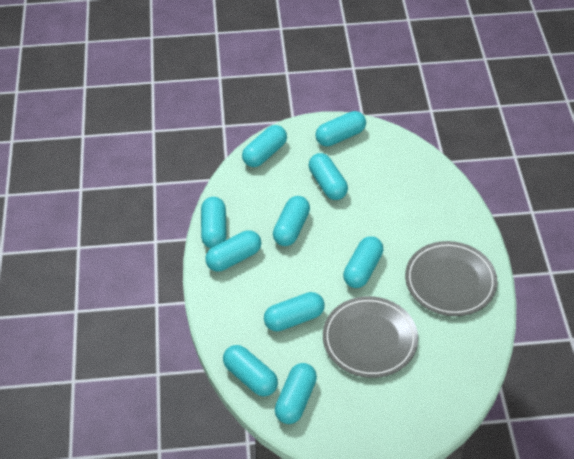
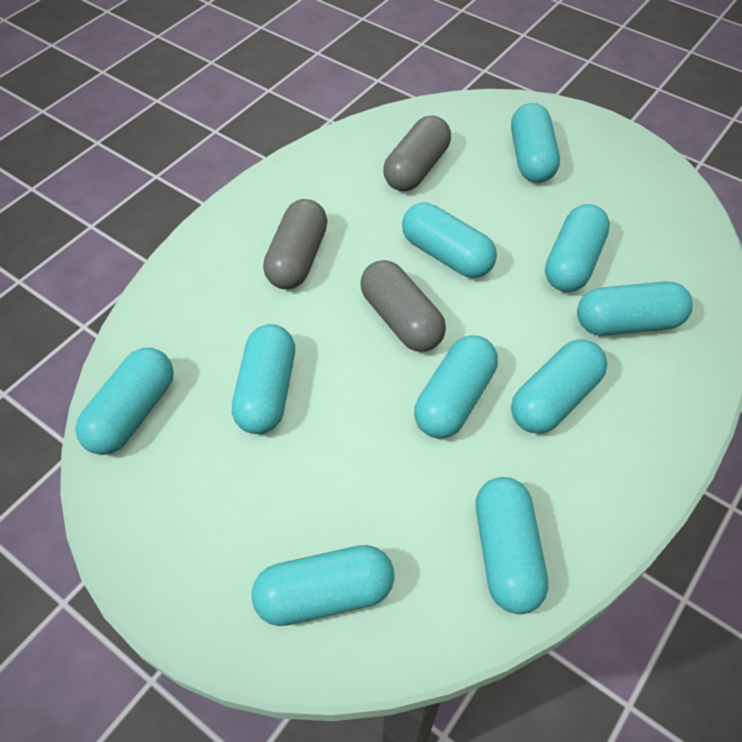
grey capsule: none = 0 -> [263,199,328,289] [360,260,446,352] [383,116,451,191] = 3
grey plate: [323,296,418,378] [405,241,497,316] = 2 -> none = 0

